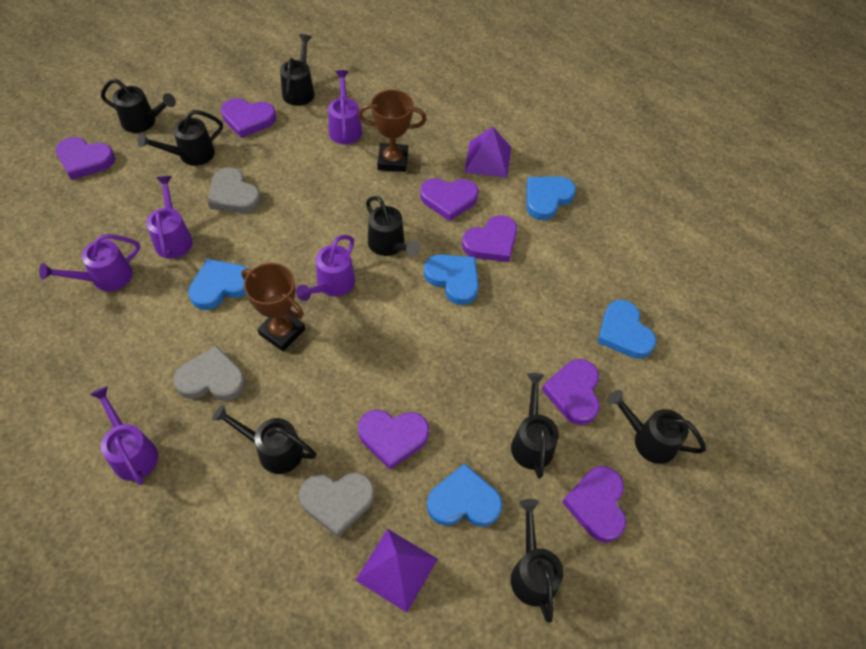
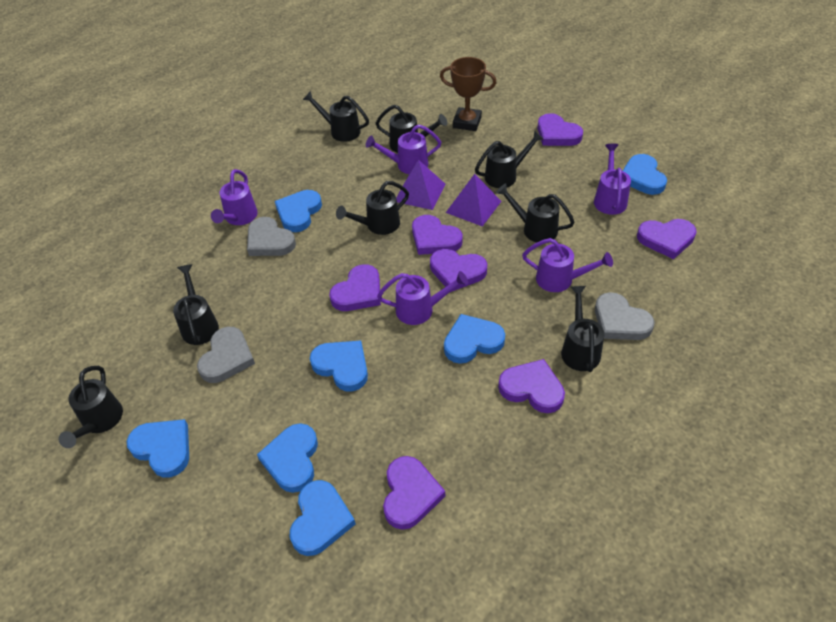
blue heart: [188,259,248,310] [424,254,479,305] [427,463,502,527] [526,176,576,220] [597,300,656,359] = 5 -> [127,419,189,478] [257,423,318,493] [275,190,322,232] [290,480,356,556] [310,341,368,391] [444,314,505,364] [623,154,667,195] = 7
brown trophy: [241,263,305,352] [358,90,427,172] = 2 -> [440,57,497,131] = 1

